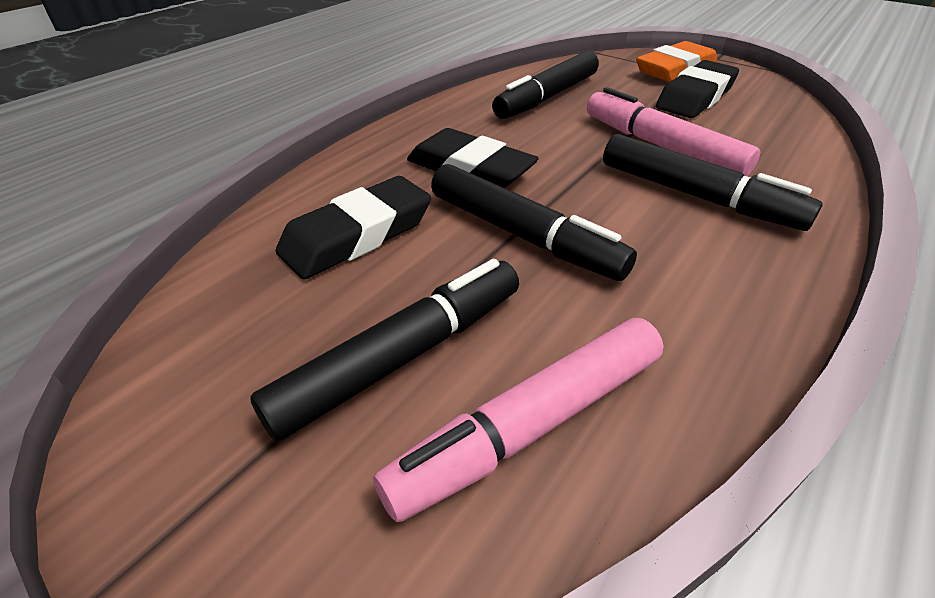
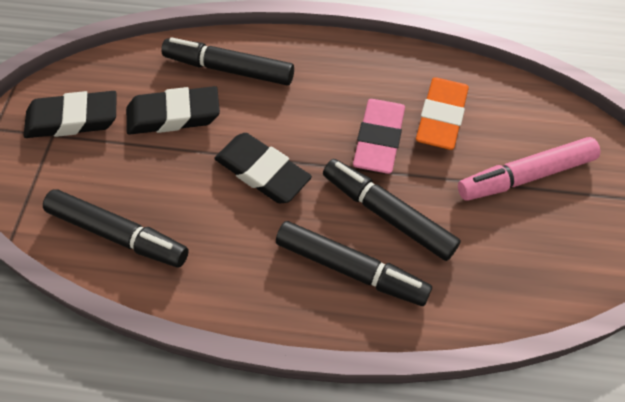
pink eraser: none = 0 -> [353,99,405,174] = 1
pink marker: [373,318,664,522] [587,87,761,176] = 2 -> [458,137,600,201] = 1

